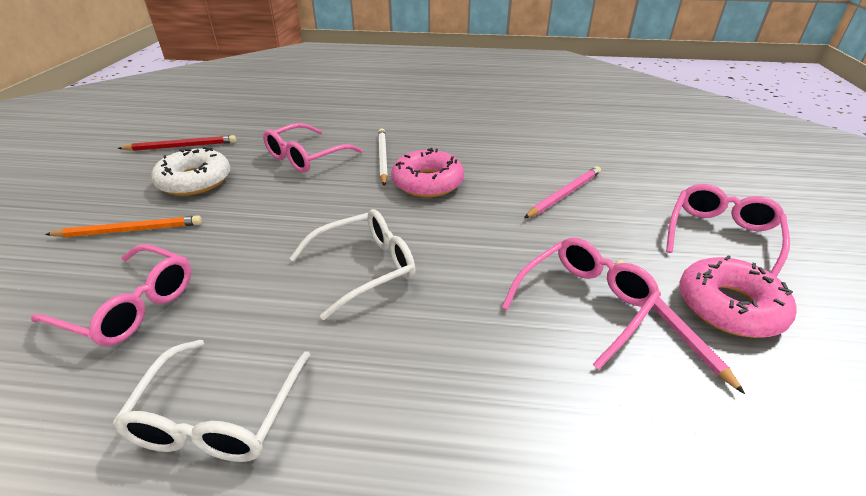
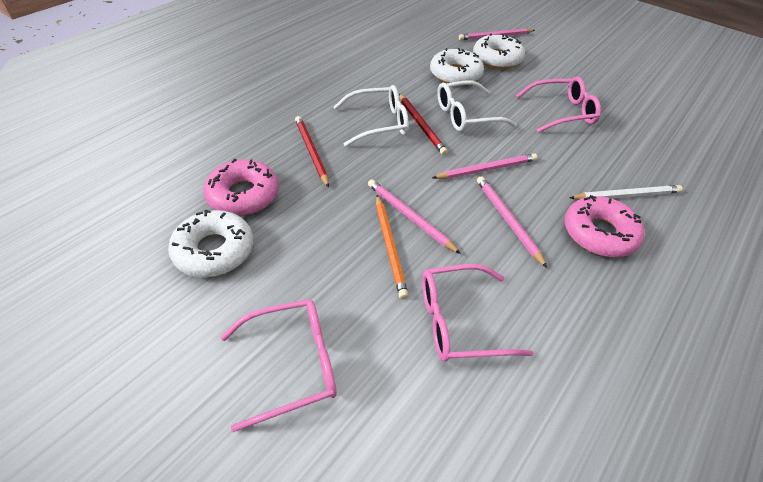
pink glasses: [31,244,191,346] [263,123,363,173] [501,238,661,370] [666,184,790,277] = 4 -> [221,299,337,432] [422,264,533,362] [516,76,601,133] = 3
pink pencil: [524,166,601,218] [615,260,745,394] = 2 -> [368,179,461,254] [432,153,537,179] [459,28,535,40] [477,176,547,268] = 4
red pencil: [118,135,236,151] = 1 -> [295,116,329,188] [399,94,448,155] = 2
white donut: [151,147,230,196] = 1 -> [168,209,253,277] [430,48,484,86] [473,33,525,69] = 3

